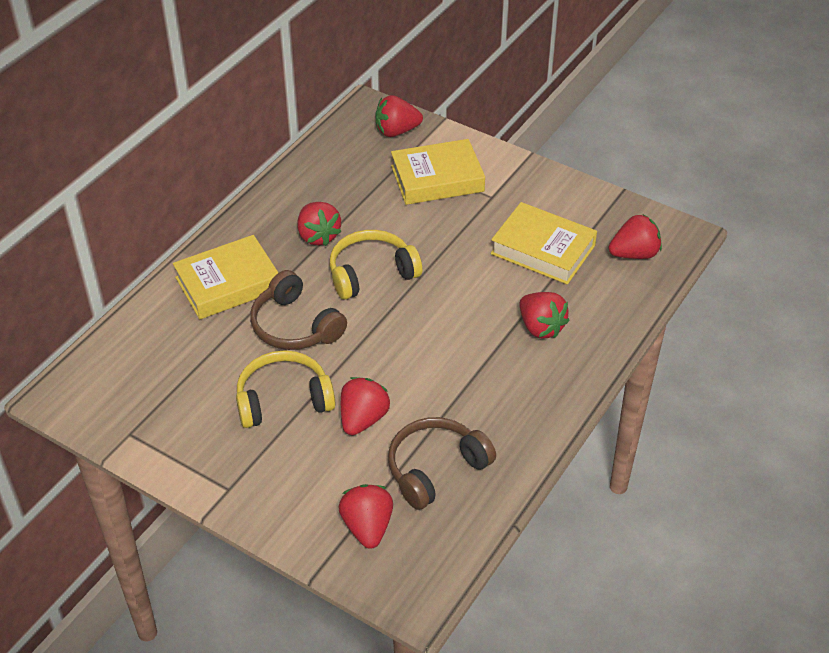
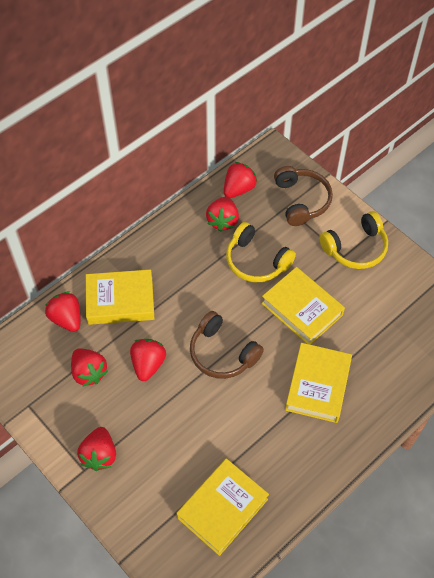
yellow book: [173,235,278,319] [391,139,485,205] [490,202,597,285] = 3 -> [86,269,154,325] [177,459,269,556] [261,267,345,345] [285,343,352,423] = 4

